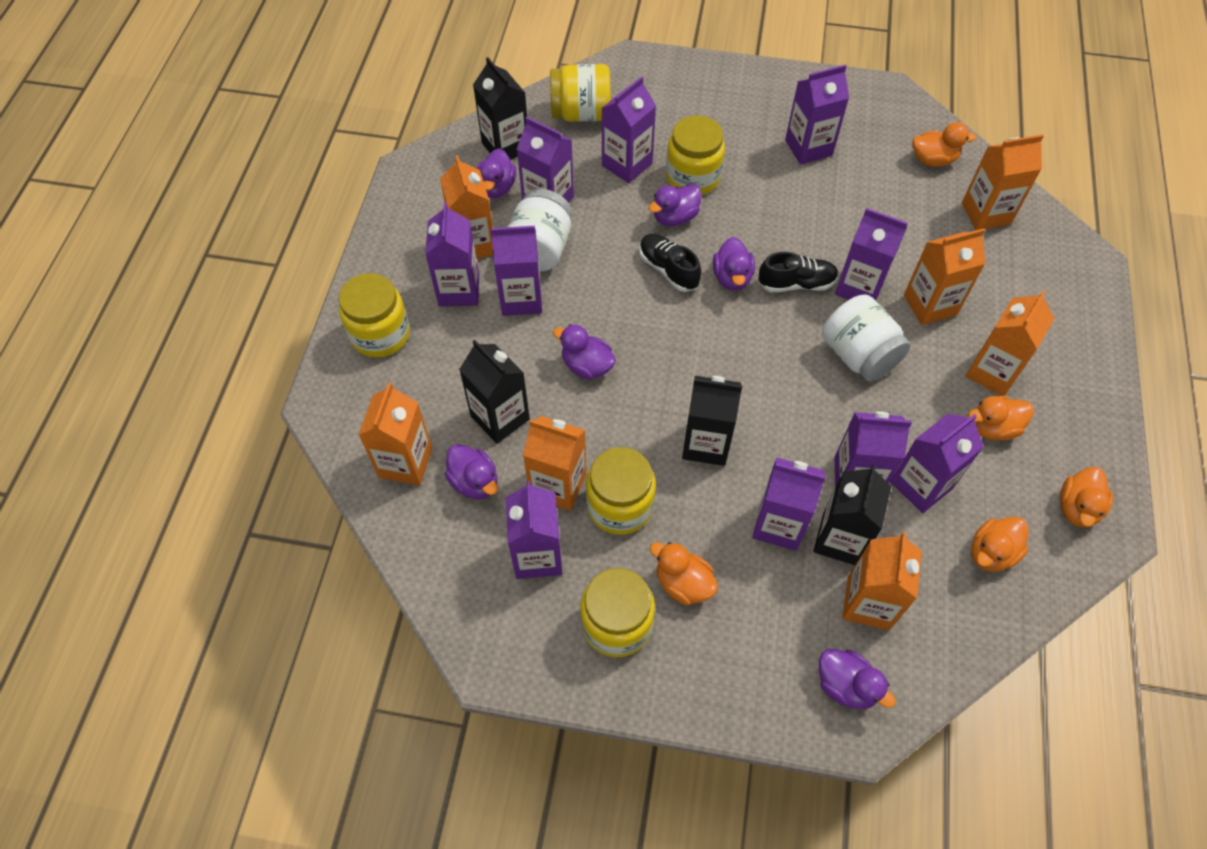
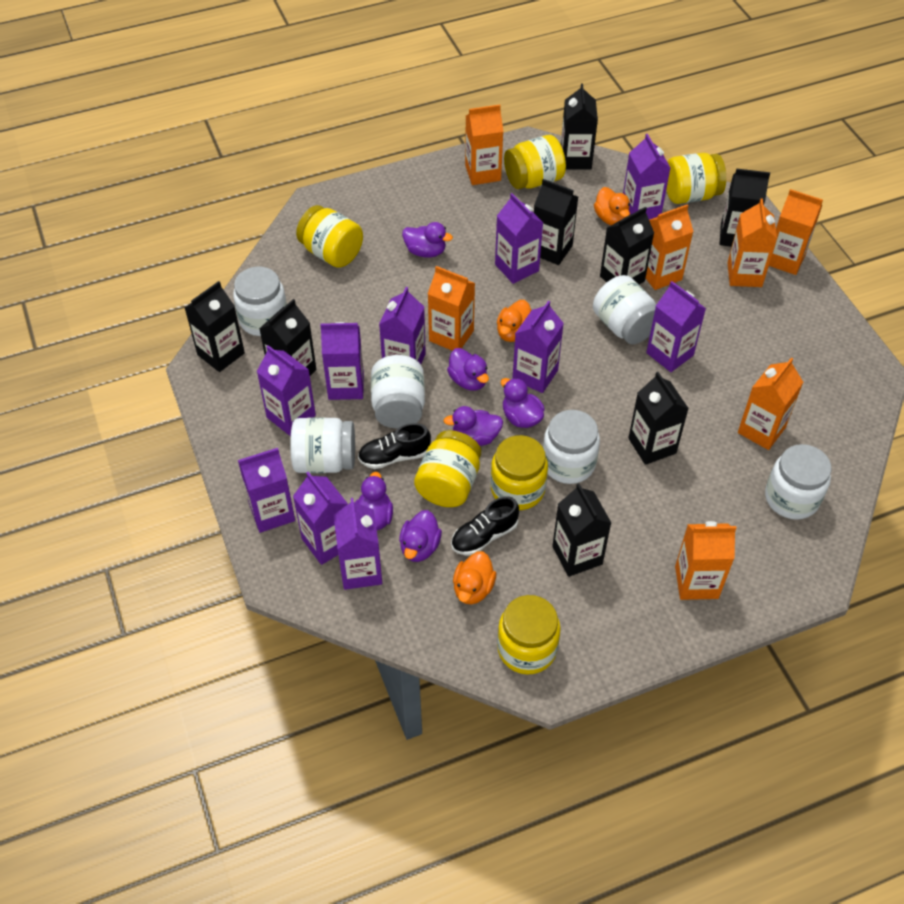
black carton: [459,340,530,444] [473,57,527,160] [682,376,742,466] [813,465,891,565] = 4 -> [185,281,245,372] [259,299,317,376] [534,179,578,265] [552,483,611,577] [561,83,598,169] [600,207,654,284] [628,372,689,465] [719,168,770,247] = 8
orange duck: [650,542,718,605] [912,122,977,167] [968,396,1034,440] [971,517,1028,572] [1060,467,1113,528] = 5 -> [453,551,496,605] [497,300,531,342] [594,187,630,225] = 3
white jar: [508,189,572,271] [822,295,911,382] = 2 -> [233,267,287,336] [290,417,355,473] [371,355,425,428] [543,410,600,484] [593,275,656,344] [765,444,831,520] = 6
yellow jar: [339,273,410,358] [550,64,611,122] [580,568,655,657] [586,447,656,535] [666,115,725,195] = 5 -> [296,205,363,268] [414,430,481,507] [490,435,548,510] [497,595,561,675] [504,135,566,189] [666,153,726,204] = 6

